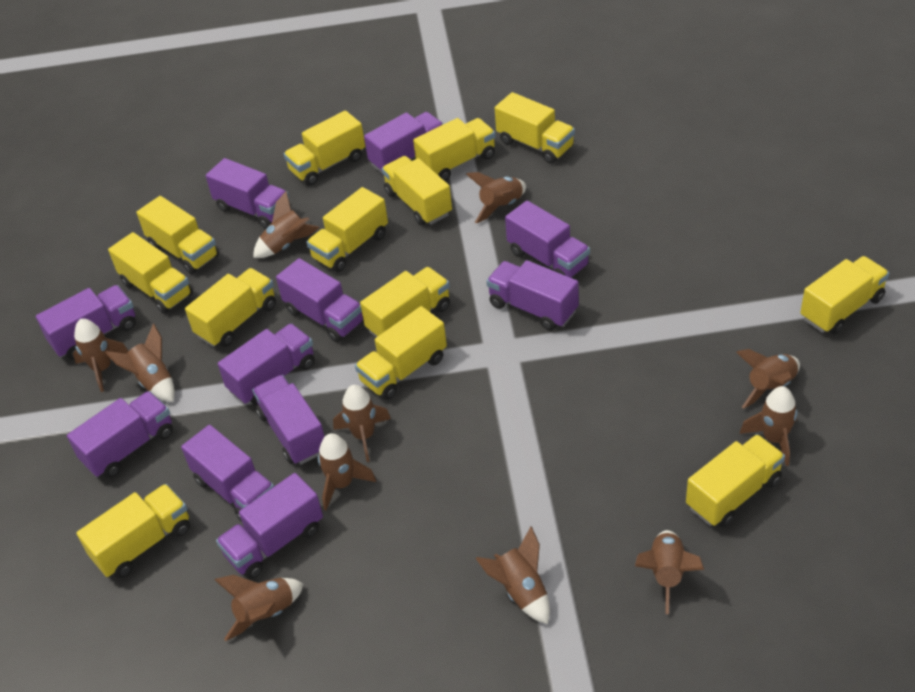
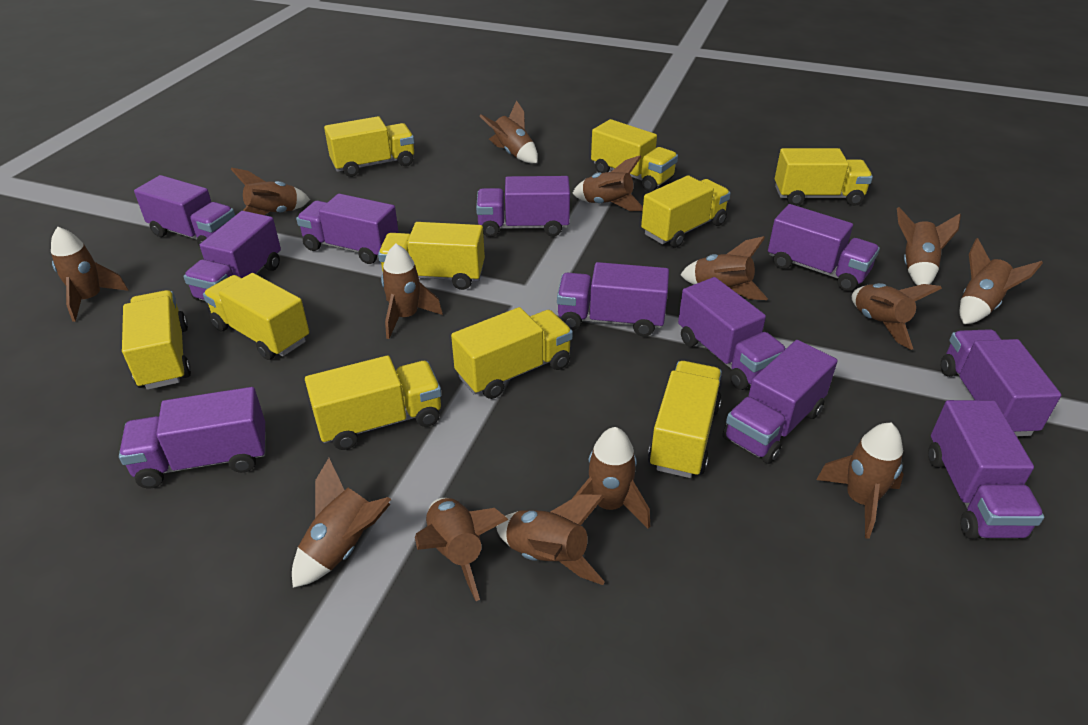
brown rocket: [73,319,128,392] [105,324,175,402] [214,575,304,641] [253,191,320,258] [318,433,376,510] [333,385,391,462] [466,172,526,223] [476,526,550,624] [635,530,704,614] [736,349,800,409] [740,386,798,466] = 11 -> [51,227,128,322] [231,167,310,215] [292,458,391,588] [381,244,443,339] [415,498,509,601] [480,100,538,163] [496,494,605,585] [572,156,643,211] [572,427,650,529] [680,236,768,300] [816,423,904,539] [852,283,942,350] [897,207,961,285] [960,238,1043,324] = 14
yellow truck: [76,484,190,578] [108,232,193,314] [136,196,219,274] [185,268,276,347] [284,110,365,186] [306,187,388,272] [355,306,447,400] [360,267,450,337] [382,156,452,225] [413,118,496,181] [495,92,575,164] [686,434,785,527] [800,256,889,334] = 13 -> [122,290,191,390] [203,273,309,360] [305,355,442,450] [324,116,414,177] [378,222,485,290] [451,307,573,399] [591,119,678,192] [641,175,731,248] [648,361,722,478] [775,148,873,206] = 10

